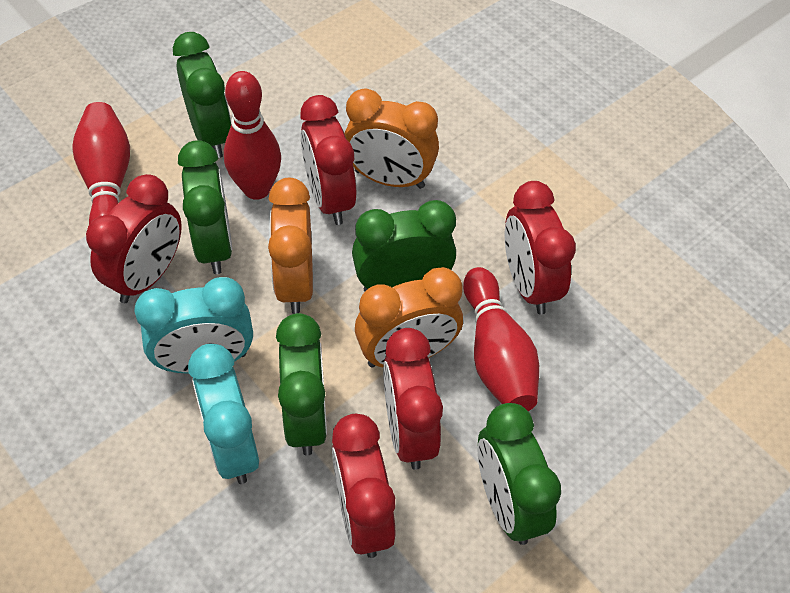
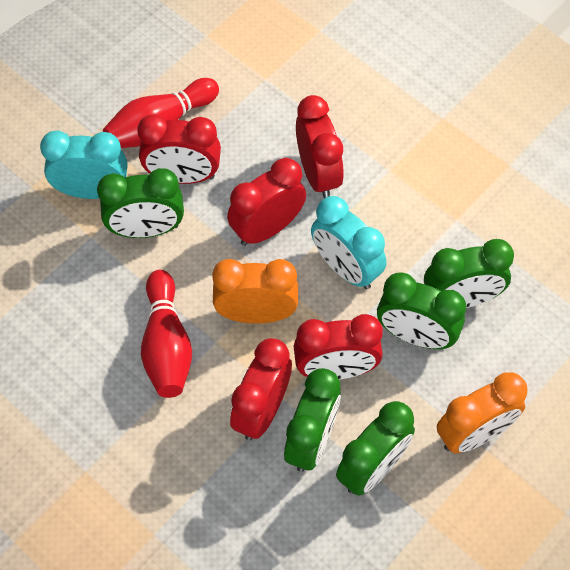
orange clock: [268,178,313,314] [344,88,439,189] [355,267,463,368] = 3 -> [212,259,298,324] [437,372,527,453] = 2
red bowling pin: [72,102,130,225] [224,71,281,200] [463,267,539,411] = 3 -> [103,78,219,148] [141,270,192,398] = 2

